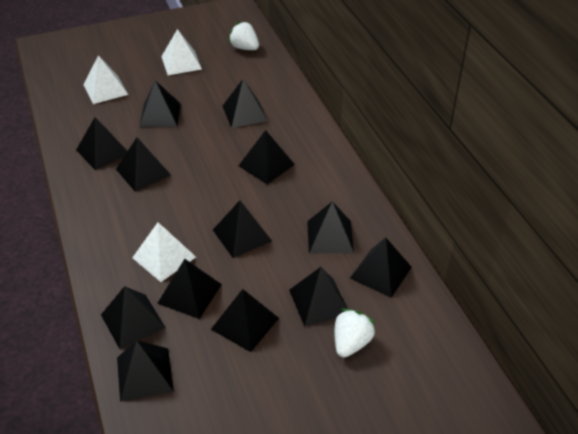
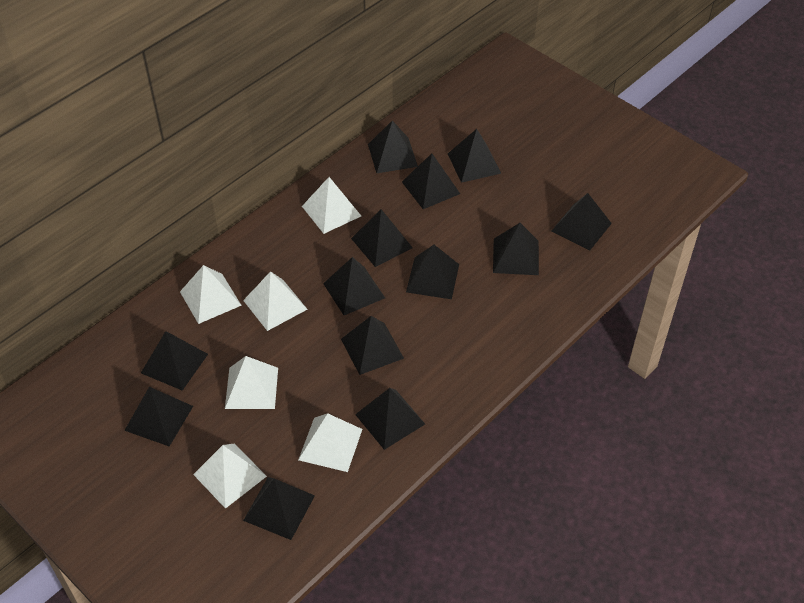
white pyramid: [83,55,128,104] [132,222,196,282] [161,29,202,75] = 3 -> [180,265,242,324] [193,444,267,509] [225,356,278,409] [243,271,307,331] [298,413,362,472] [302,177,361,234] = 6
white strawberry: [228,21,259,50] [335,309,376,358] = 2 -> none = 0

